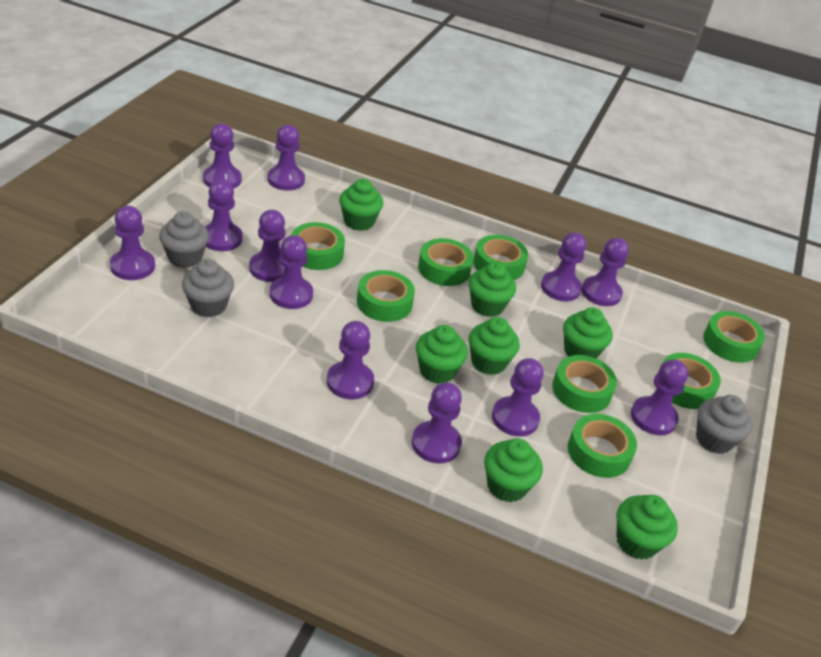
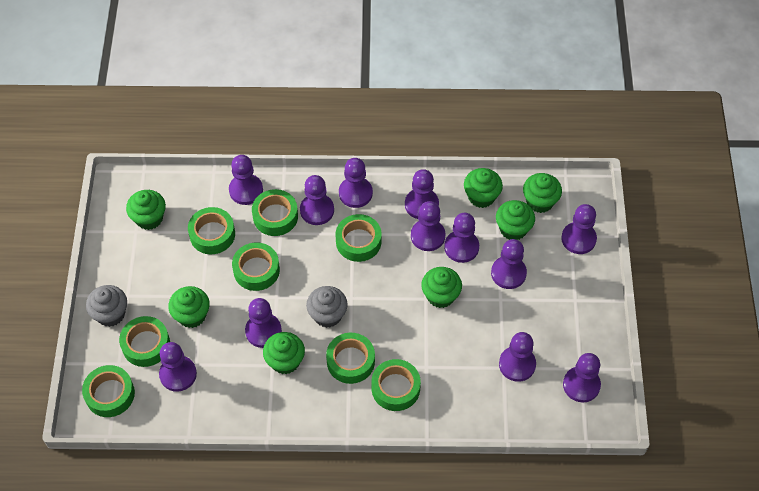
grey cupcake: [159,212,209,268] [182,259,234,317] [696,395,752,454] = 3 -> [86,285,127,327] [306,286,348,328] = 2

